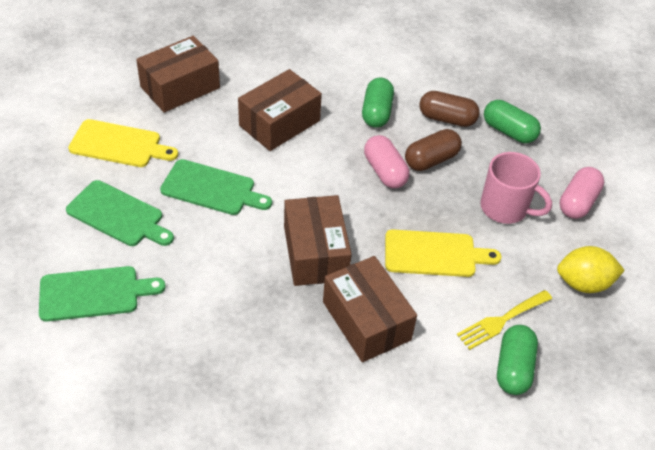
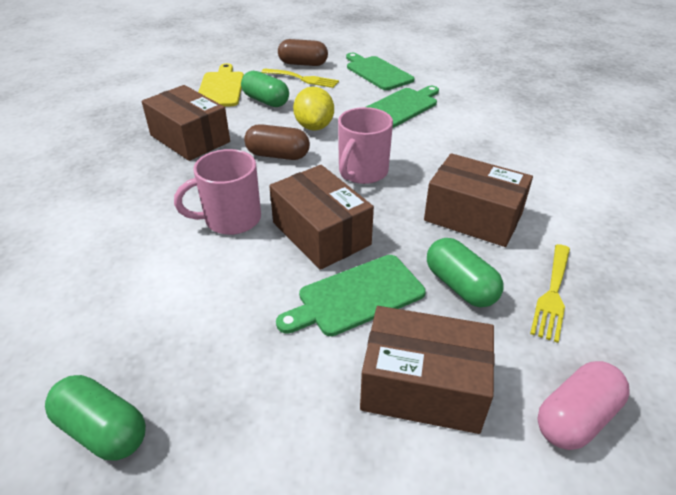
pink capsule: [364,135,410,188] [560,167,604,219] = 2 -> [537,361,629,450] = 1
pink mug: [480,152,552,224] = 1 -> [174,149,261,235] [338,107,393,184] = 2
yellow cutting board: [68,119,178,167] [385,229,502,277] = 2 -> [198,63,244,107] = 1
yellow fork: [457,290,552,350] = 1 -> [261,69,339,88] [530,244,570,343] = 2

